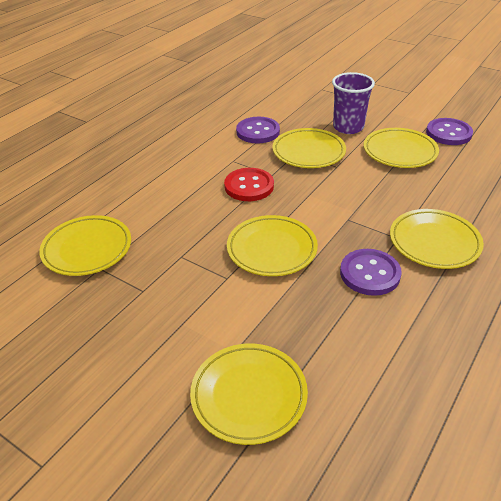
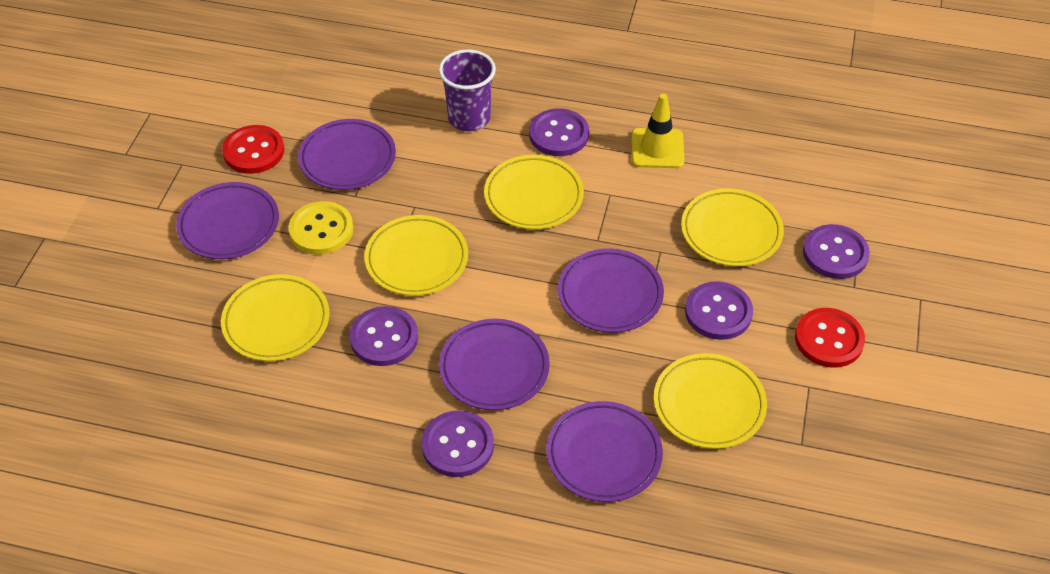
purple button: [236,117,280,143] [340,249,402,296] [426,118,473,145] = 3 -> [349,306,418,366] [422,411,494,477] [529,109,589,156] [685,281,753,340] [803,224,870,279] = 5
purple plate: none = 0 -> [176,182,279,259] [298,119,396,190] [439,319,550,410] [546,401,663,502] [558,249,664,333] = 5
red button: [224,168,274,201] = 1 -> [222,125,284,174] [795,308,865,368] = 2
yellow button: none = 0 -> [288,201,353,255] = 1
yellow plate: [39,215,131,276] [190,343,308,445] [227,215,318,276] [273,128,346,168] [364,128,439,168] [390,209,484,269] = 6 -> [221,274,330,361] [364,215,468,296] [484,155,584,229] [654,353,767,449] [681,188,784,266] = 5
yellow traffic cone: none = 0 -> [632,93,684,168] = 1

